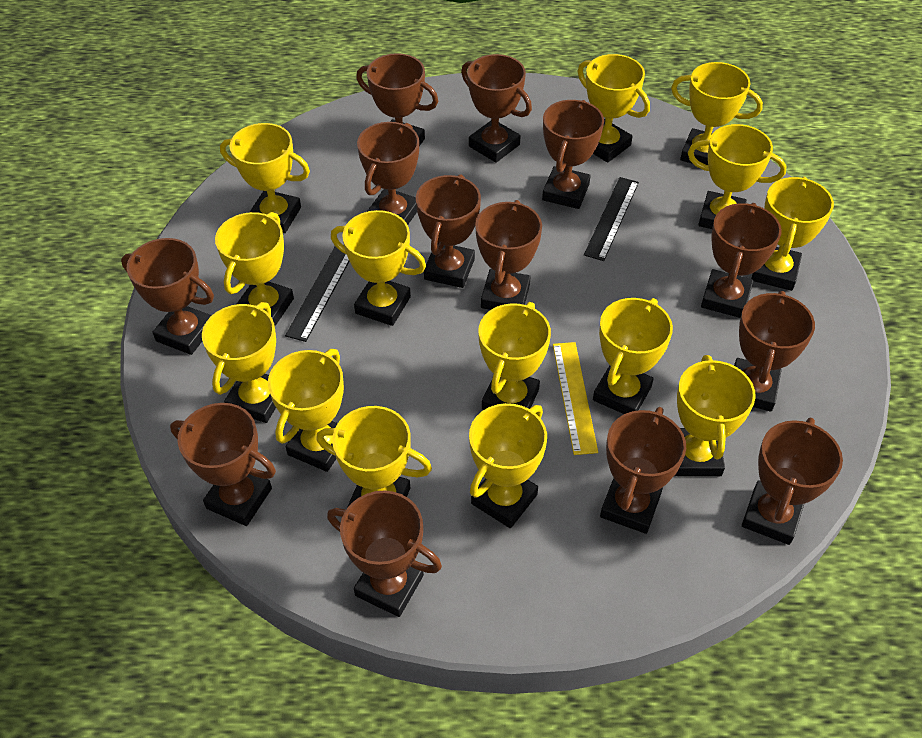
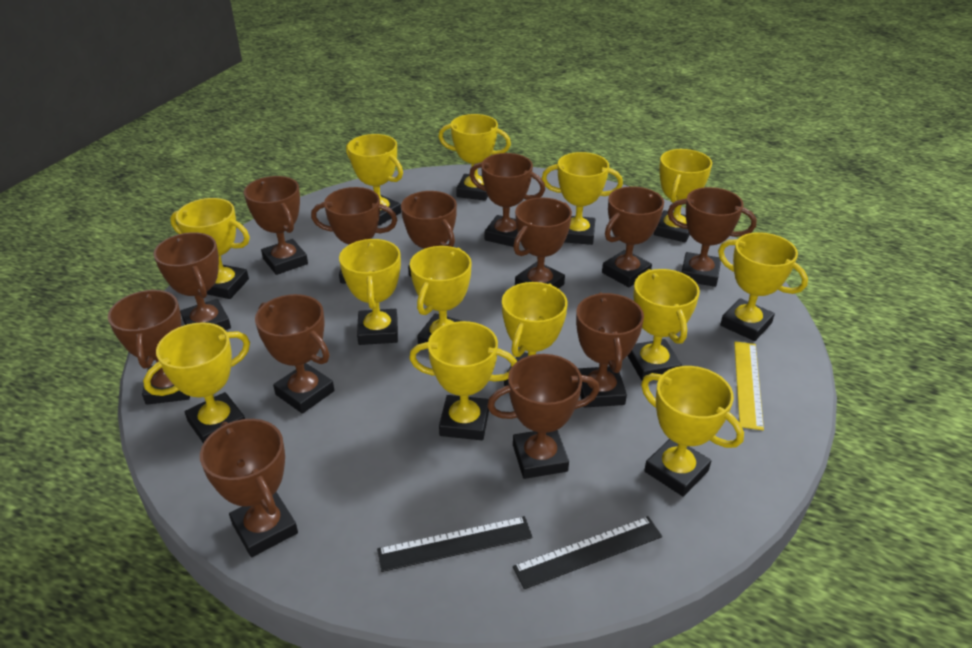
yellow trophy: [202,302,276,423] [215,212,294,326] [220,123,310,233] [268,349,344,472] [316,406,432,508] [331,210,426,326] [469,403,547,528] [478,302,551,410] [578,54,650,163] [593,298,673,414] [671,62,763,165] [675,355,756,476] [688,124,786,229] [751,177,834,291] = 14 -> [143,322,250,444] [170,198,250,299] [339,239,401,345] [346,134,403,226] [409,321,517,440] [410,246,472,344] [438,114,511,201] [502,282,568,386] [542,152,623,245] [628,269,700,381] [641,366,744,497] [654,149,712,242] [718,232,808,341] = 13

